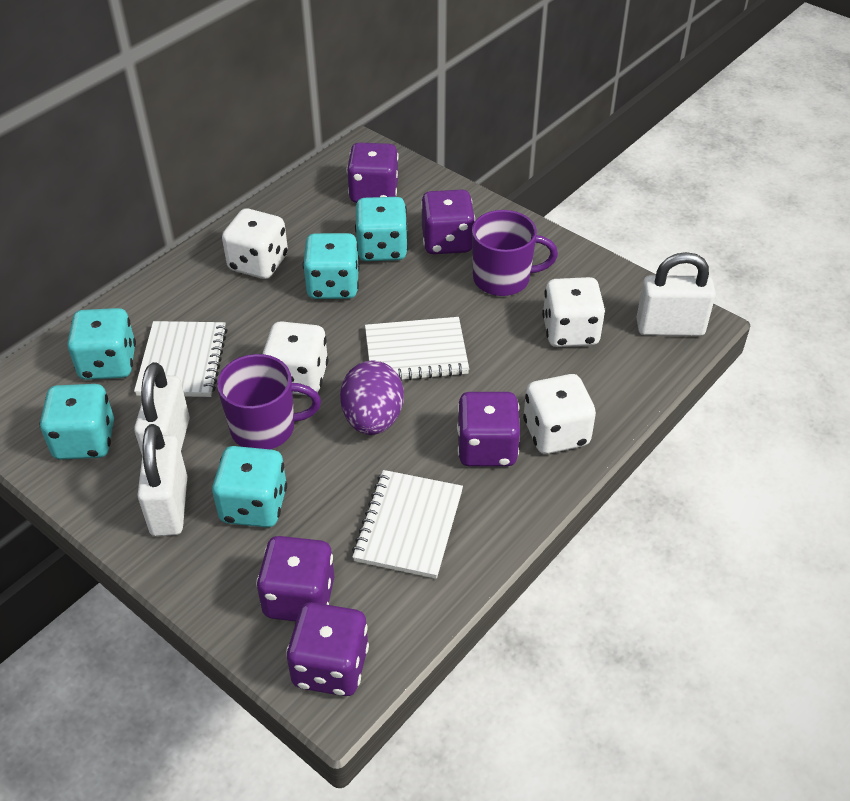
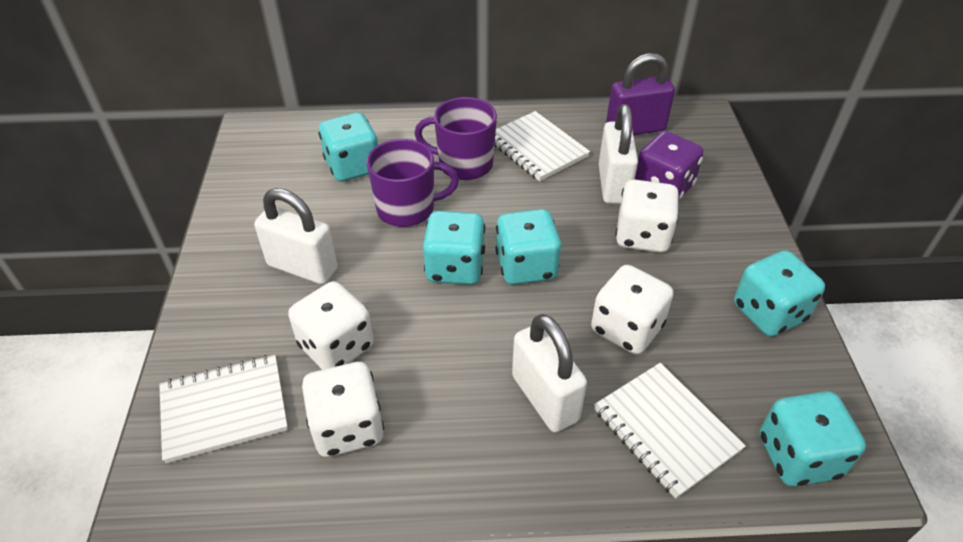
purple dice: [256,536,334,622] [286,602,369,696] [347,142,399,203] [421,190,475,254] [457,392,520,467] = 5 -> [635,131,704,200] = 1
purple egg: [340,360,404,435] = 1 -> none = 0
purple padlock: none = 0 -> [606,53,675,135] = 1

